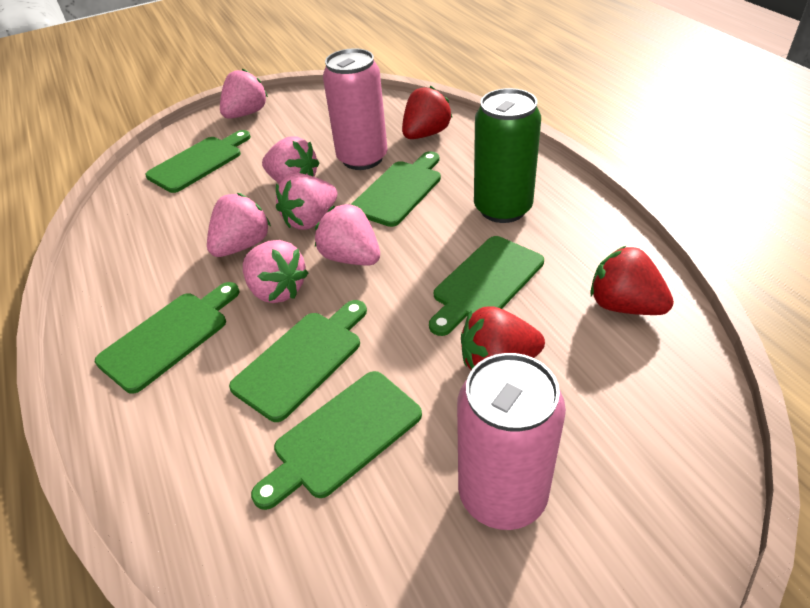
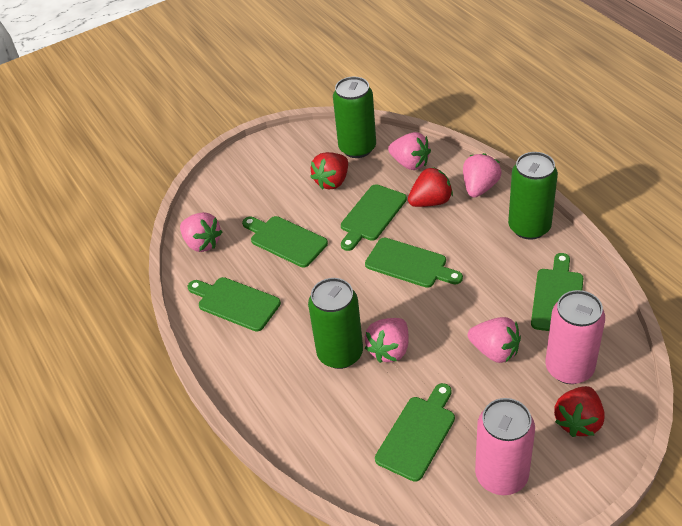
green can: [474,88,541,223] = 1 -> [308,278,363,369] [333,77,376,158] [508,152,558,240] = 3
pink strawberry: [207,193,271,257] [220,68,268,119] [243,240,308,303] [262,136,319,184] [276,173,337,230] [315,204,380,265] = 6 -> [180,212,222,252] [365,318,409,363] [388,132,431,170] [463,153,501,197] [468,317,521,363] = 5

